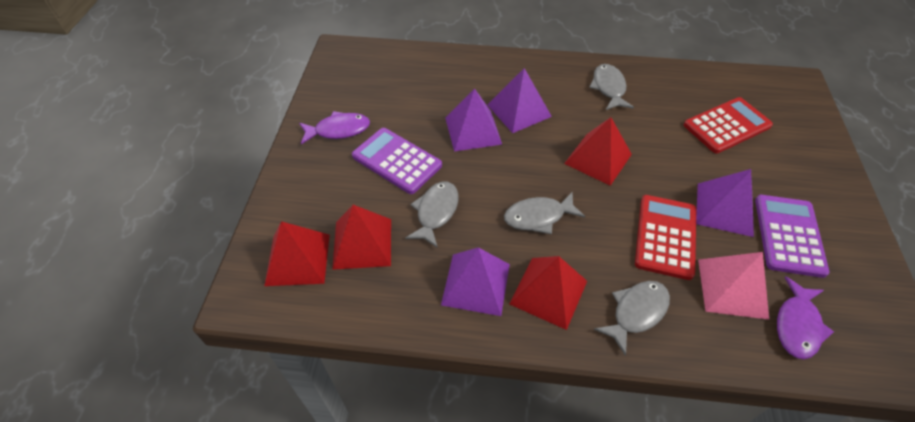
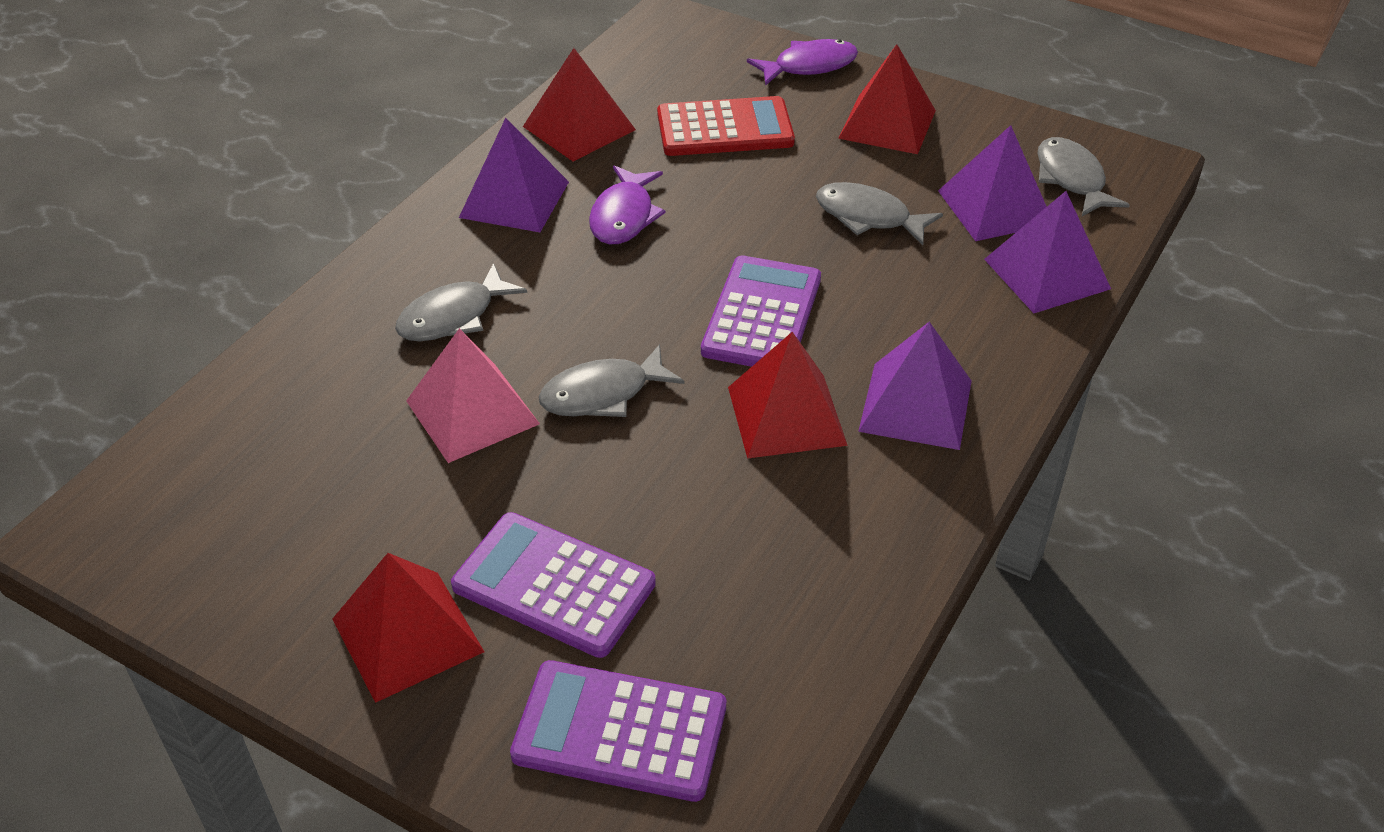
purple calculator: [352,128,442,194] [755,195,830,278] = 2 -> [451,512,656,658] [510,660,726,802] [701,255,821,367] = 3
red calculator: [635,195,696,280] [684,97,773,153] = 2 -> [657,96,795,156] = 1

